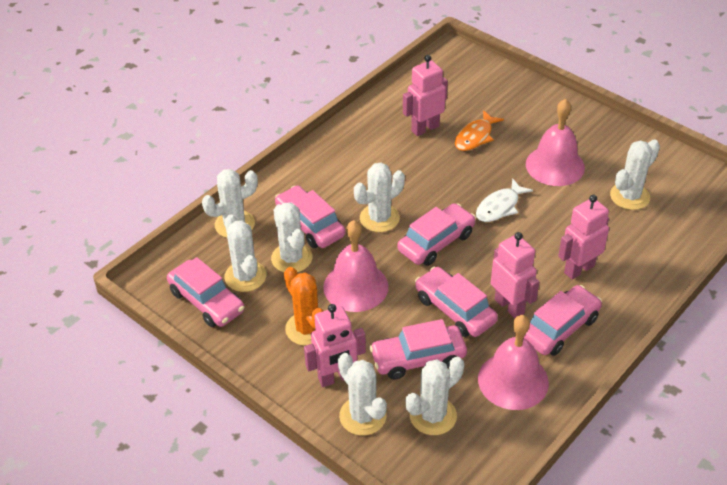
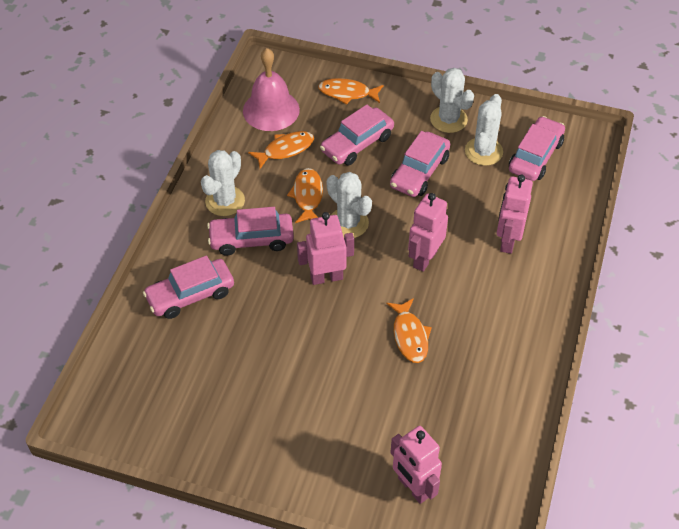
orange cactus: [284,267,324,346] = 1 -> none = 0
orange fish: [455,110,504,151] = 1 -> [248,131,314,169] [287,168,323,223] [318,78,383,105] [387,298,432,363] = 4
pink bell: [323,220,388,312] [478,315,549,410] [526,99,585,186] = 3 -> [243,48,300,131] = 1
pink car: [167,257,245,327] [275,185,345,248] [369,319,467,380] [397,203,476,266] [415,267,498,337] [524,285,602,356] = 6 -> [143,256,234,319] [207,207,294,256] [320,104,394,166] [390,131,450,197] [509,116,565,181] = 5
white cactus: [202,169,258,238] [224,214,266,292] [271,202,312,272] [338,353,387,436] [354,162,405,232] [406,357,464,435] [610,139,660,210] = 7 -> [201,150,245,216] [327,172,372,238] [430,68,474,133] [465,94,503,166] = 4
white fish: [476,178,533,222] = 1 -> none = 0

